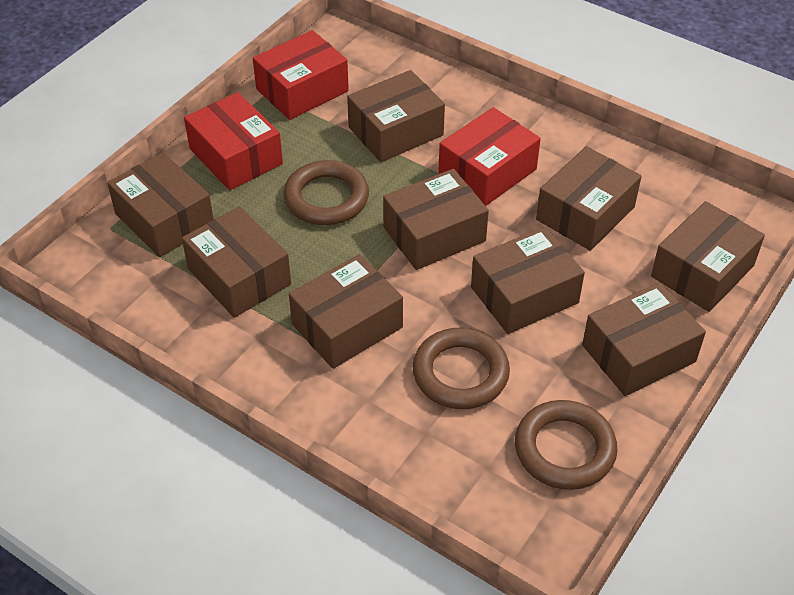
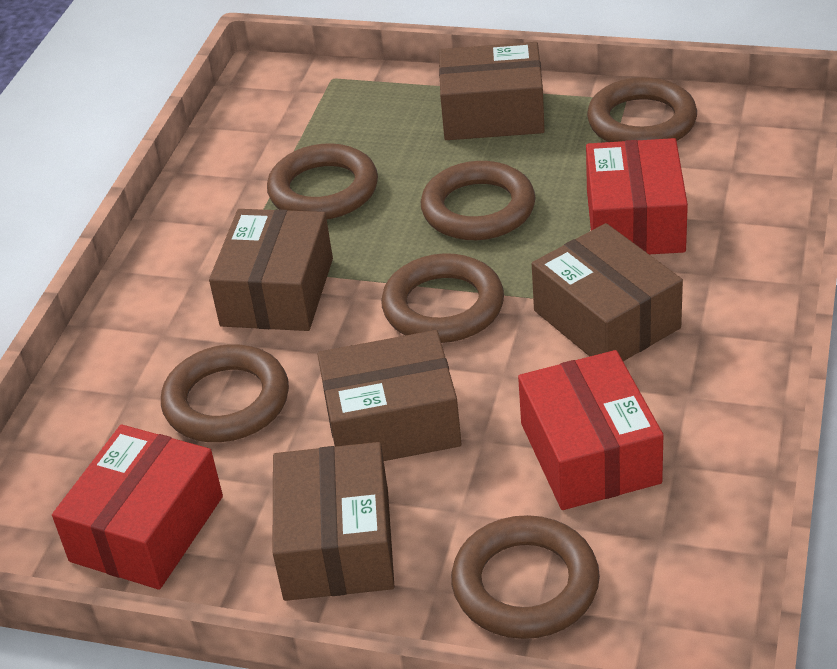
brown box: [107,152,214,257] [182,206,291,318] [289,254,403,369] [347,70,445,162] [383,169,489,270] [471,227,585,334] [536,146,642,251] [582,282,706,396] [651,201,765,312] = 9 -> [209,209,333,331] [272,442,395,601] [317,330,462,461] [439,42,545,140] [532,223,683,361] = 5
brown ring: [284,160,369,225] [413,328,510,409] [515,400,617,490] = 3 -> [161,344,289,442] [267,143,378,219] [381,253,504,343] [421,161,535,240] [451,515,600,639] [587,77,697,142] = 6

